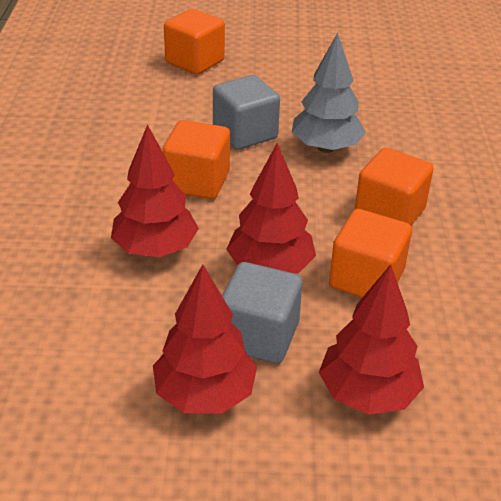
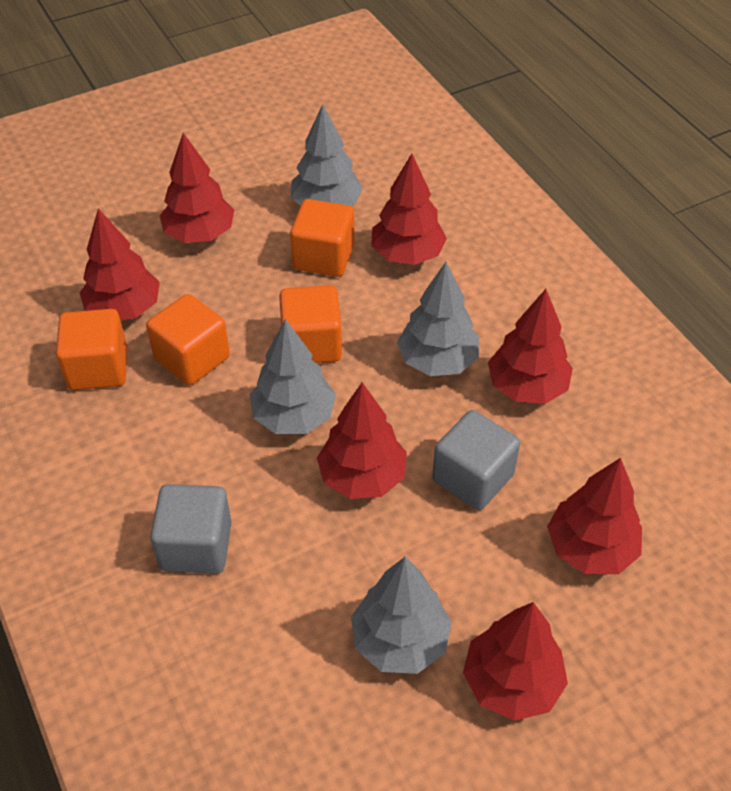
grey tree: [292,33,366,153] = 1 -> [250,319,336,434] [291,104,363,206] [351,557,452,674] [397,262,479,376] = 4
red tree: [111,124,199,257] [153,264,257,414] [227,143,316,274] [319,264,424,415] = 4 -> [80,209,160,320] [160,133,234,243] [317,382,407,499] [371,153,447,265] [463,602,568,721] [488,289,573,404] [547,458,642,574] = 7

